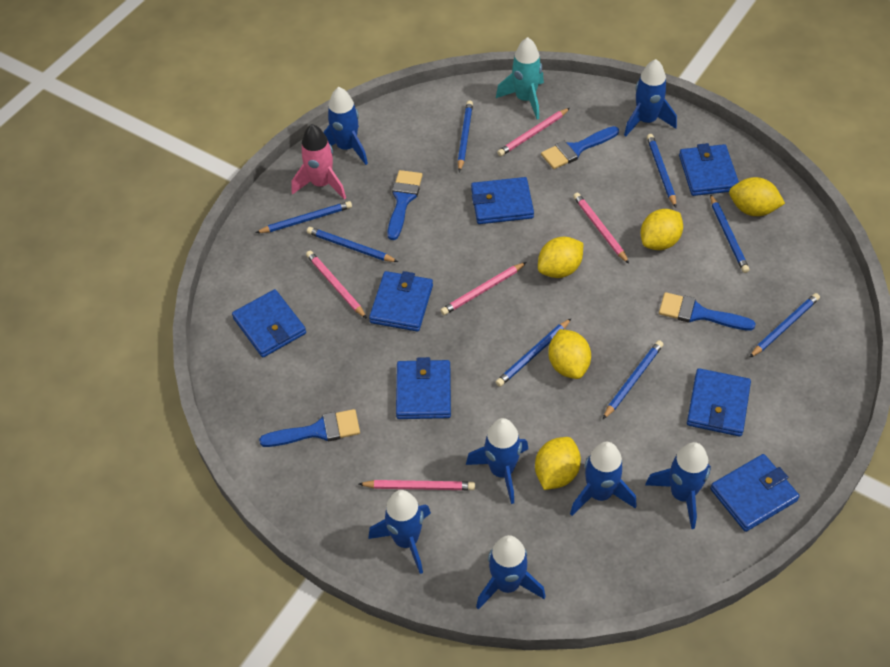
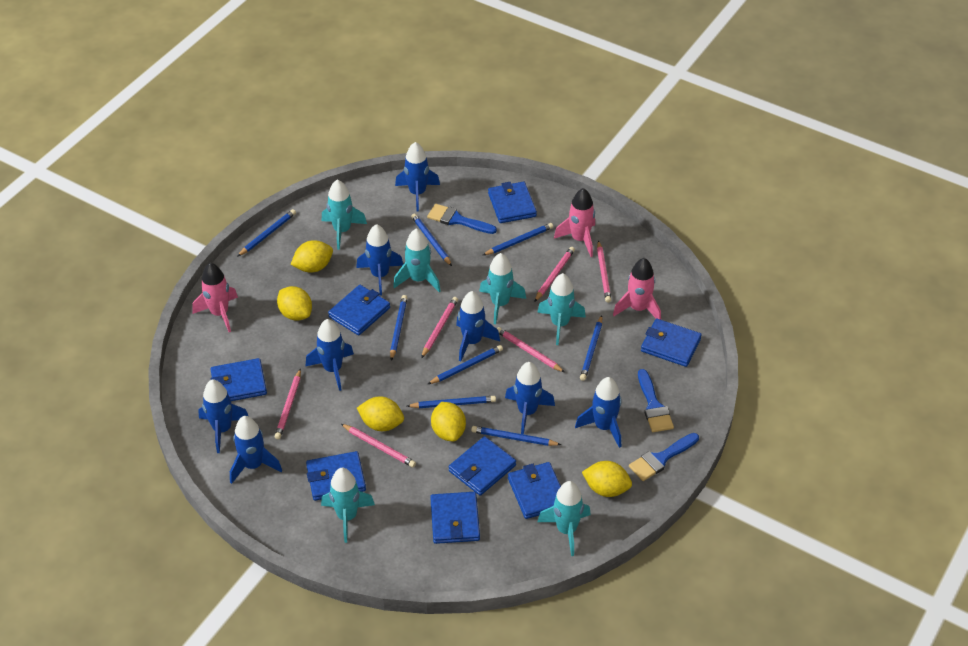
blue brush: [259,409,360,447] [388,170,423,240] [541,126,619,169] [659,292,756,331] = 4 -> [427,204,497,234] [629,433,699,481] [638,369,674,432] = 3
blue rocket: [323,87,368,165] [368,490,431,574] [466,418,528,504] [476,535,546,610] [570,442,637,516] [624,59,677,137] [645,442,711,529] = 7 -> [198,379,248,453] [230,416,282,484] [306,319,354,391] [356,224,403,295] [395,142,440,212] [456,291,500,361] [505,362,555,434] [575,377,622,448] = 8
blue wallet: [232,289,306,357] [369,271,433,331] [396,357,451,419] [471,177,534,224] [679,143,739,196] [687,368,751,437] [710,454,800,532] = 7 -> [211,358,267,401] [306,451,366,501] [328,285,390,335] [430,492,480,544] [449,436,516,496] [488,182,537,223] [508,462,561,519] [641,318,702,367] = 8
pink pencil: [306,251,367,319] [359,480,475,490] [440,262,527,315] [497,108,570,156] [573,193,629,264] = 5 -> [274,368,301,439] [341,424,416,467] [421,297,458,358] [497,327,565,372] [534,247,575,302] [597,240,611,303] = 6
pink rocket: [291,124,346,200] = 1 -> [192,263,238,332] [554,188,595,257] [613,258,661,320] = 3
turquoise rocket: [496,37,544,119] = 1 -> [321,468,375,543] [322,179,367,250] [393,228,441,292] [479,253,526,324] [537,273,586,345] [538,481,591,556] = 6

